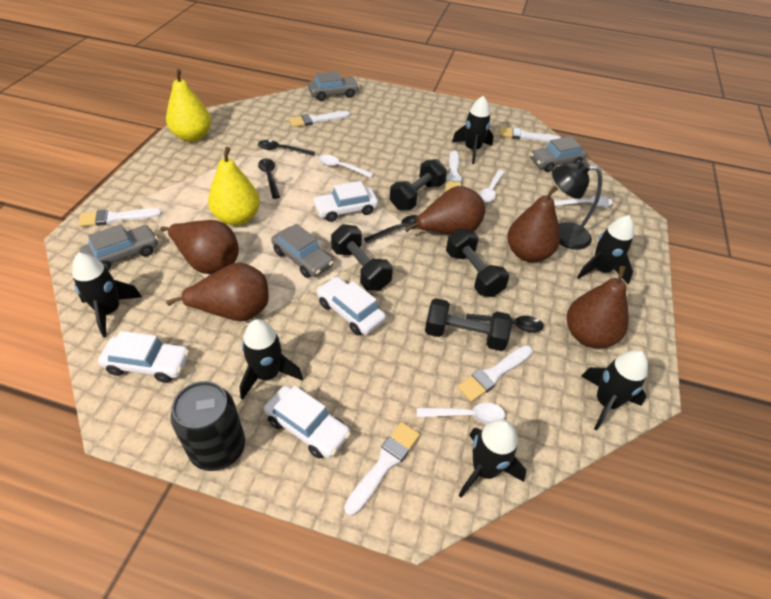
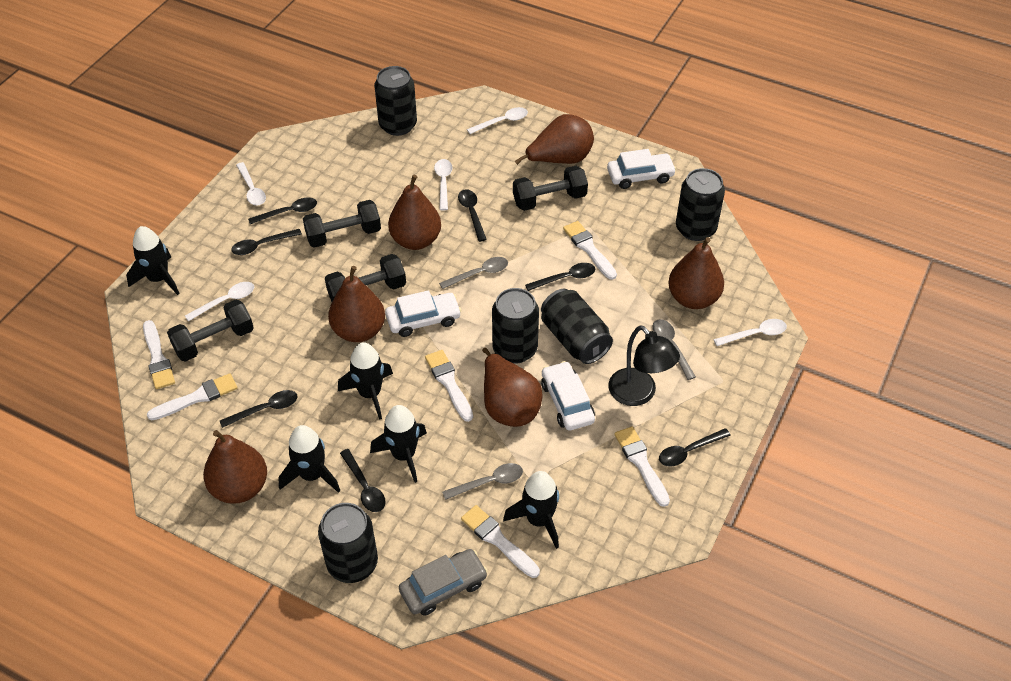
black can: [171,381,245,471] = 1 -> [318,503,378,583] [374,66,417,136] [492,288,539,364] [541,289,613,364] [676,168,725,241] = 5
black rocket: [72,253,142,338] [239,319,303,400] [452,96,493,164] [459,419,526,498] [577,215,634,284] [581,350,648,431] = 6 -> [126,226,180,295] [278,425,340,493] [338,342,393,420] [370,405,427,483] [503,471,559,549] = 5
black spoon: [258,140,315,156] [258,159,280,199] [364,215,418,244] [466,314,544,332] = 4 -> [220,390,297,428] [231,229,302,255] [248,198,317,224] [340,449,386,512] [458,189,487,242] [525,263,595,291] [659,428,731,467] = 7
brown pear: [160,220,239,274] [166,263,269,321] [404,186,485,235] [507,186,560,262] [567,266,629,348] = 5 -> [203,430,267,504] [328,266,385,342] [388,175,441,250] [482,348,543,427] [515,114,594,165] [668,237,724,309] = 6
grey car: [80,224,158,270] [271,224,334,278] [308,71,359,101] [530,136,587,172] = 4 -> [399,549,488,616] = 1
grey spoon: none = 0 -> [439,257,508,289] [442,463,523,500] [652,319,696,380] = 3
white car: [98,331,189,383] [264,386,351,459] [312,181,378,222] [317,277,386,335] = 4 -> [385,290,462,337] [541,361,595,430] [607,149,676,189] = 3
white spoon: [318,155,374,178] [417,403,505,424] [479,170,505,202] [554,196,613,207] = 4 -> [185,282,254,321] [236,162,266,206] [434,159,453,210] [467,107,528,134] [713,319,787,346] = 5
yellow pear: [166,69,211,142] [208,147,260,226] = 2 -> none = 0

